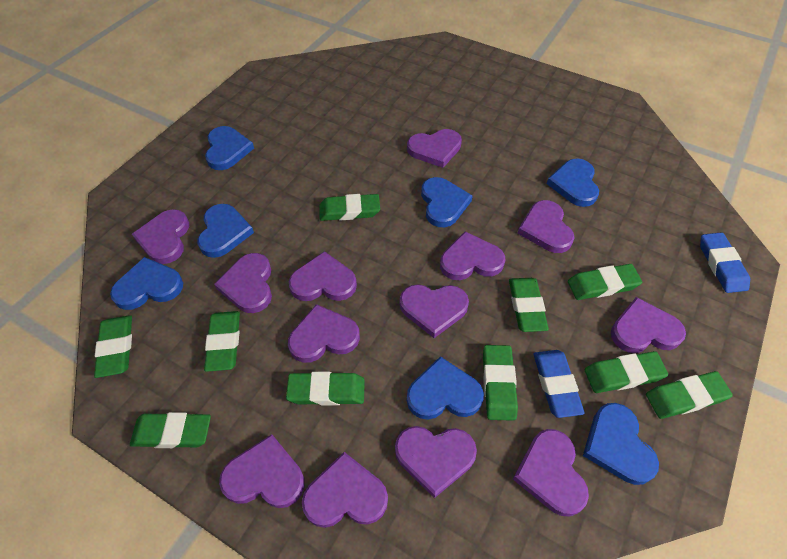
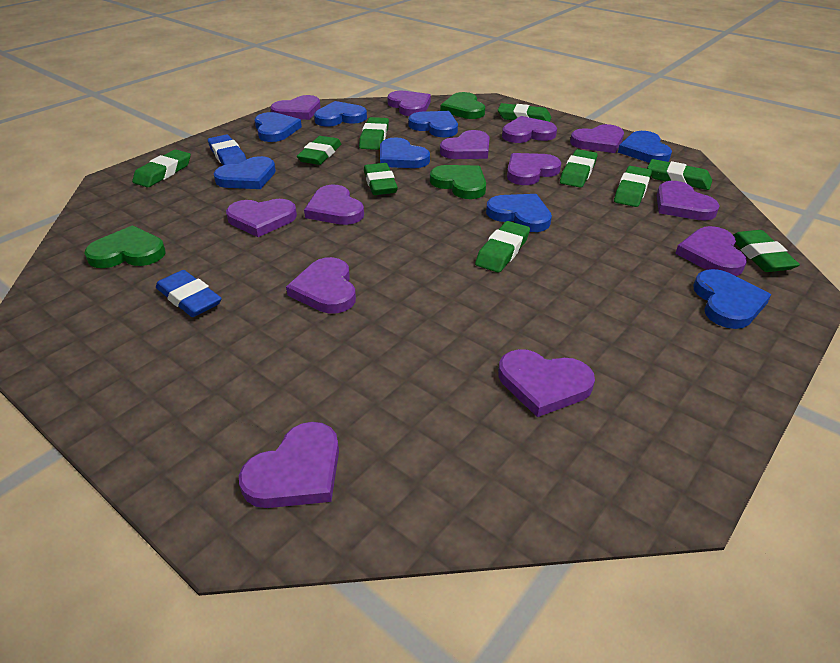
blue heart: [110,257,183,310] [197,204,254,258] [205,126,254,170] [407,356,484,420] [421,177,473,227] [547,158,599,207] [583,403,659,485] = 7 -> [214,156,276,189] [255,112,302,142] [314,101,367,127] [380,137,430,168] [409,111,458,137] [486,194,552,232] [618,131,672,163] [693,269,771,329] = 8
green heart: none = 0 -> [84,225,165,268] [430,165,486,199] [440,92,485,119] = 3

